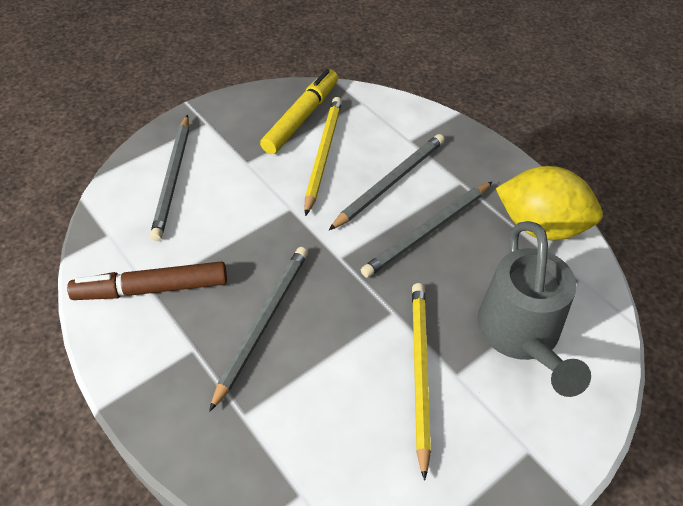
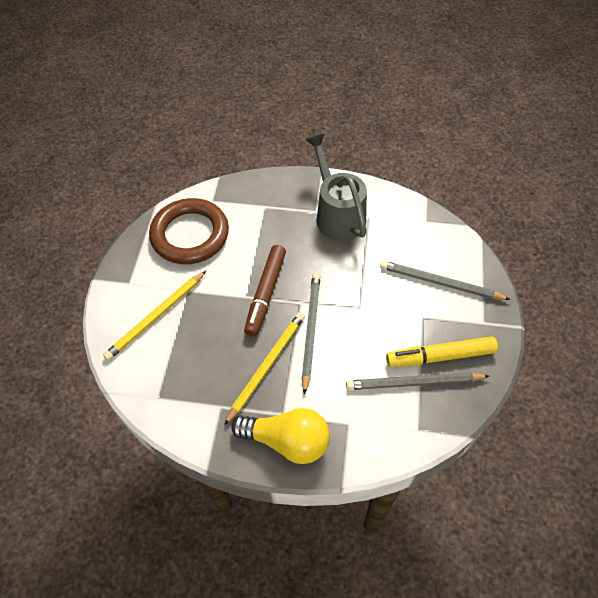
brown ring: none = 0 -> [149,198,229,264] = 1
grey pencil: [150,115,189,241] [209,247,308,412] [329,134,445,230] [361,182,492,278] = 4 -> [301,273,320,395] [346,372,489,390] [380,261,511,300] = 3
yellow lemon: [496,166,603,241] = 1 -> none = 0
yellow light bulb: none = 0 -> [231,408,330,464] = 1

